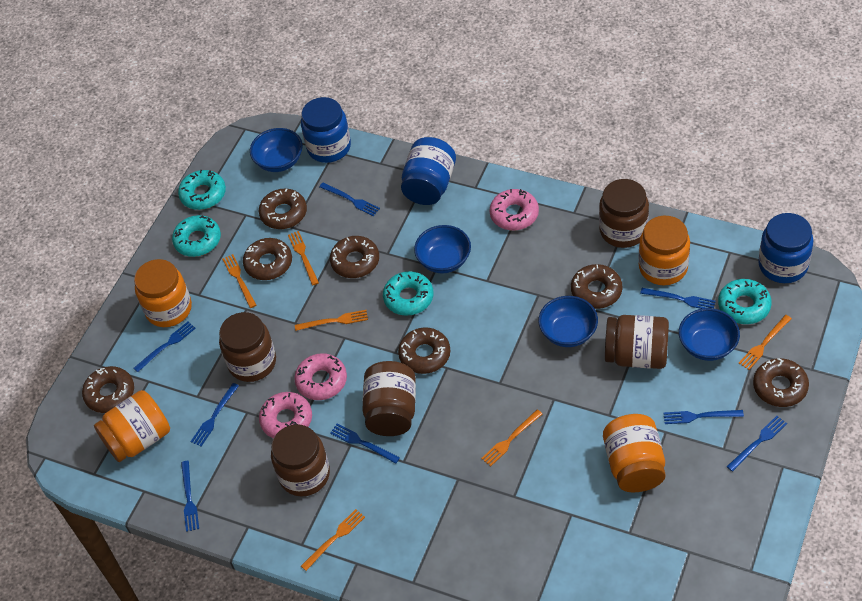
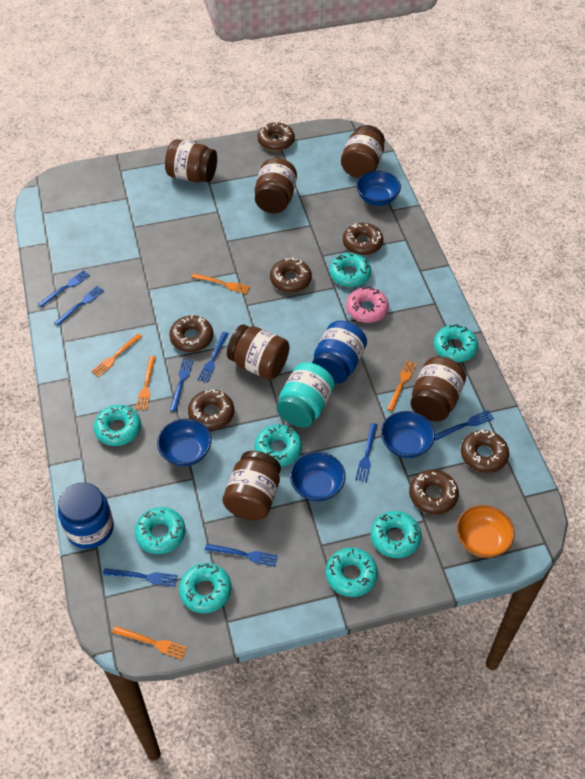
blue jar: [301,97,351,163] [401,137,456,205] [758,213,813,283] = 3 -> [58,482,114,549] [312,321,367,384] = 2
brown jar: [219,312,276,382] [271,424,330,497] [362,361,416,436] [599,179,649,248] [605,315,669,369] = 5 -> [165,139,217,183] [223,451,281,521] [227,324,289,380] [255,158,297,213] [341,125,385,178] [410,357,466,421] = 6
orange bowl: none = 0 -> [456,505,515,558] = 1
orange fork: [222,254,256,308] [288,231,319,285] [295,310,368,331] [301,509,365,571] [481,410,542,467] [739,315,792,370] = 6 -> [91,333,142,377] [112,626,187,659] [136,356,156,410] [191,273,250,294] [387,361,417,411] = 5
orange jar: [94,390,170,462] [134,259,192,327] [603,414,666,492] [639,216,690,285] = 4 -> none = 0
pink donut: [259,392,312,438] [294,353,347,400] [489,189,539,230] = 3 -> [346,287,389,323] = 1
turquoise donut: [172,215,221,257] [178,170,226,210] [383,271,434,316] [718,279,772,324] = 4 -> [94,405,141,446] [135,507,185,554] [179,563,231,613] [254,424,302,467] [326,548,378,597] [329,253,371,287] [371,511,422,558] [434,325,478,362] = 8
turquoise jar: none = 0 -> [277,362,335,428] = 1

